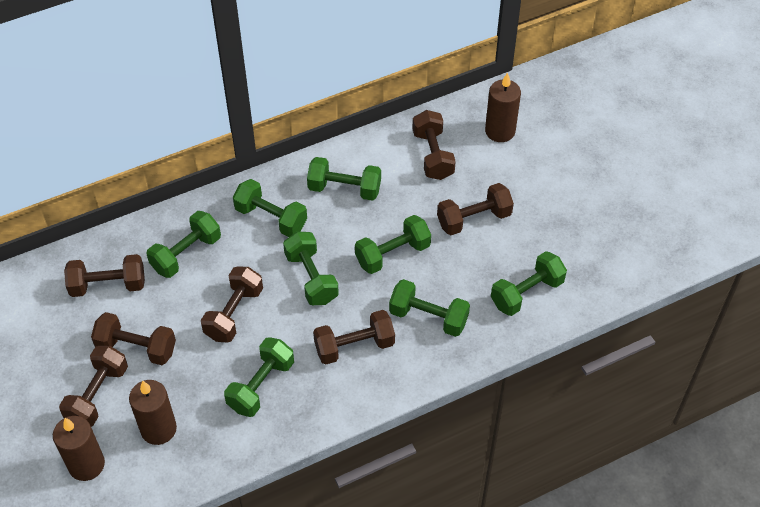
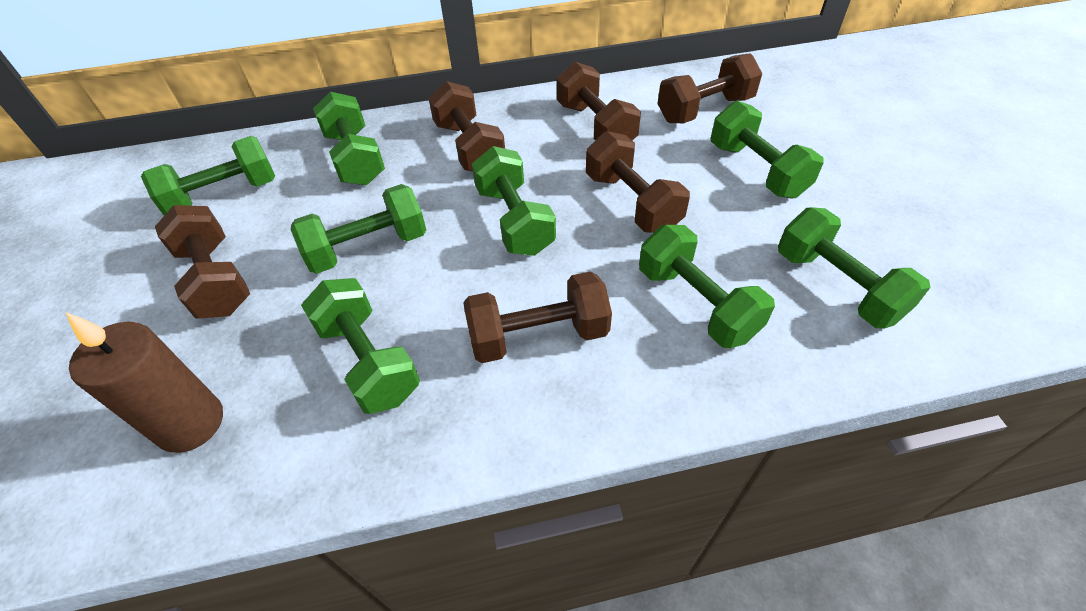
brown candle: [53,416,105,481] [129,380,177,445] [485,72,521,142] = 3 -> [66,312,223,453] = 1
brown dumbbell: [59,346,128,427] [64,254,145,297] [91,312,176,365] [201,267,263,343] [313,310,395,365] [412,110,456,180] [437,183,514,235] = 7 -> [155,205,250,319] [428,81,505,171] [463,271,612,363] [557,62,641,140] [586,131,690,233] [658,53,762,123] = 6

